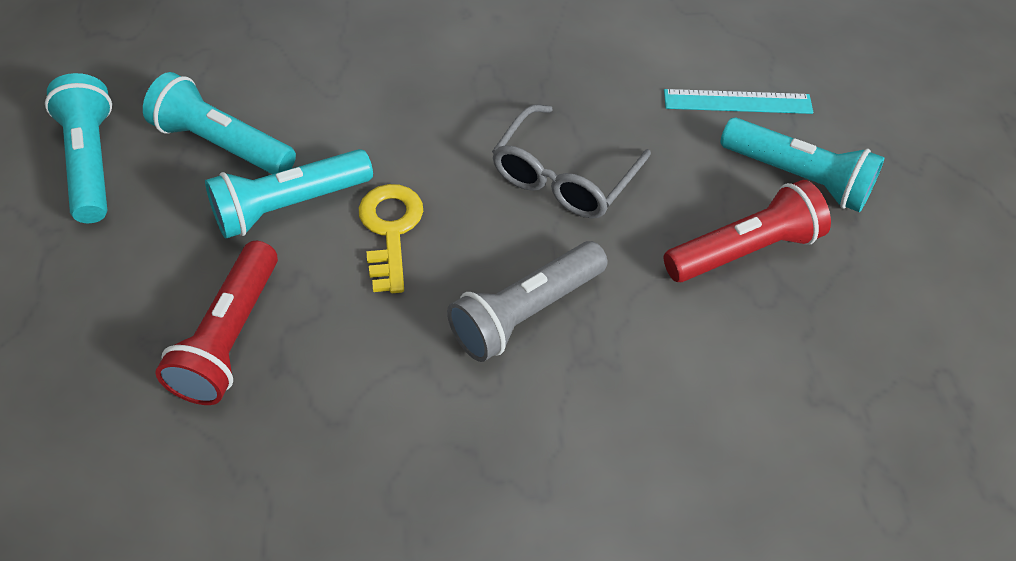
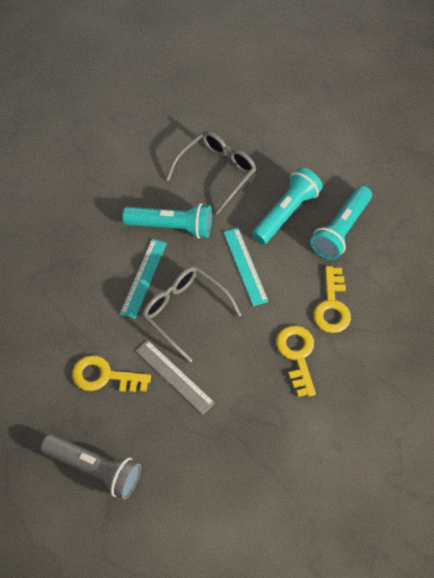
grey glasses: [492,104,651,219] = 1 -> [142,266,241,363] [166,131,256,215] = 2
grey ruler: none = 0 -> [135,340,215,415] = 1
red flashlight: [155,241,278,405] [664,180,831,282] = 2 -> none = 0
turquoise flashlight: [45,73,112,223] [143,72,296,174] [205,149,373,239] [720,118,885,212] = 4 -> [122,203,212,239] [252,167,323,245] [310,186,372,260] = 3
turquoise ruler: [664,89,814,114] = 1 -> [120,239,167,319] [223,228,269,306] = 2
yellow key: [359,184,423,293] = 1 -> [72,355,151,392] [276,326,316,397] [313,266,351,333] = 3

